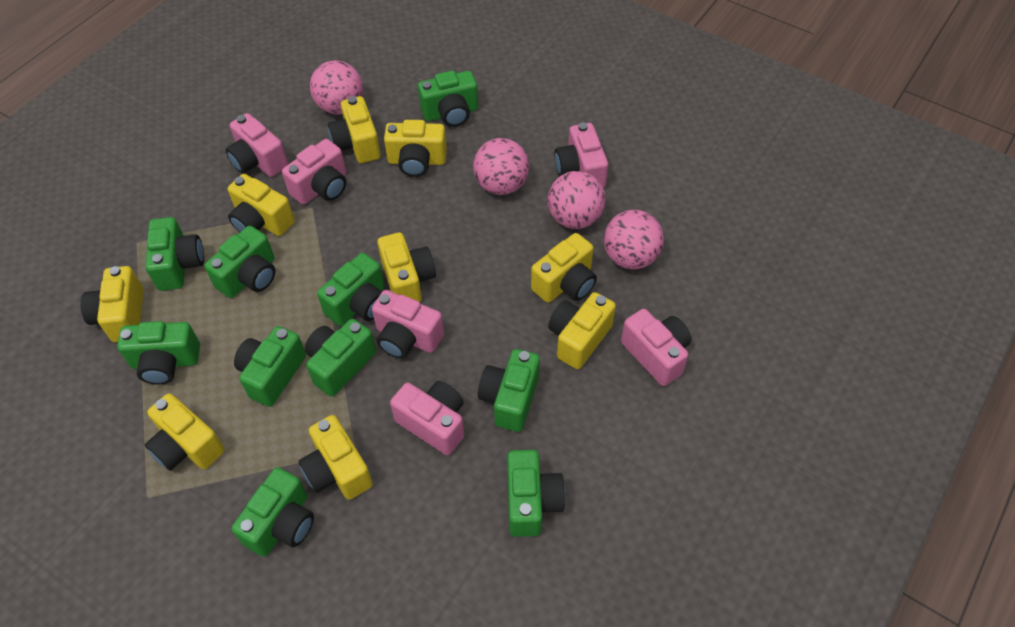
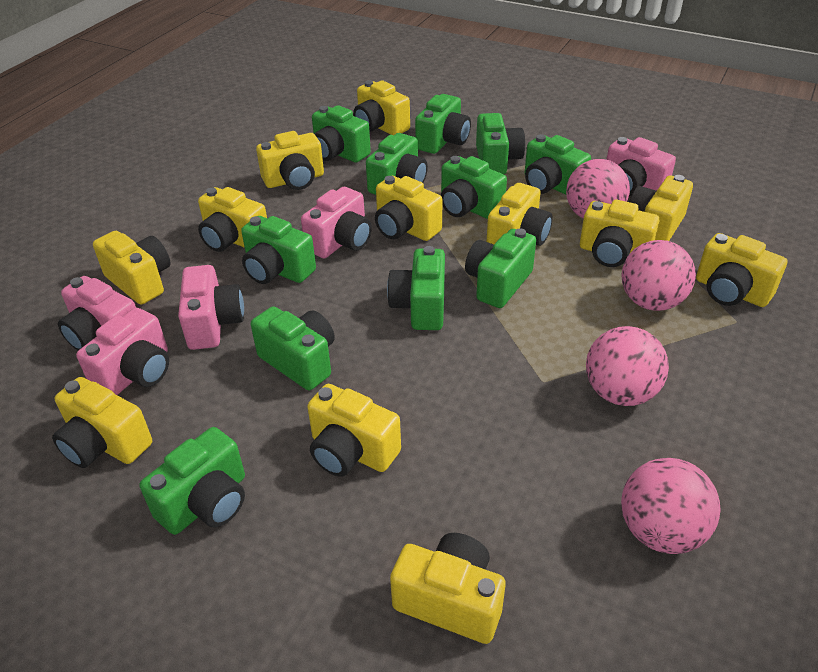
green camera: [117,321,200,385] [145,217,204,291] [204,226,276,298] [231,467,314,557] [234,326,306,407] [305,319,376,397] [317,253,384,326] [418,71,478,127] [478,349,540,432] [507,450,566,537] = 10 -> [140,427,245,535] [241,216,316,284] [251,306,335,391] [312,105,371,163] [366,133,428,195] [387,246,445,330] [415,94,471,154] [441,156,507,219] [465,228,536,308] [476,113,525,174] [525,134,591,195] = 11
pink camera: [225,113,288,177] [282,139,346,205] [372,290,444,359] [390,381,464,455] [554,123,608,188] [621,309,691,386] = 6 -> [58,276,136,350] [76,308,169,395] [178,265,244,350] [301,187,372,258] [606,137,676,196] = 5
yellow camera: [80,266,144,342] [145,393,225,471] [228,174,295,236] [298,415,373,500] [328,96,381,163] [377,232,436,302] [384,120,447,177] [531,233,597,303] [548,292,616,369] = 9 -> [52,377,152,468] [93,231,170,305] [198,187,267,252] [256,131,324,190] [307,384,401,477] [353,80,410,135] [375,176,442,241] [390,533,506,644] [486,183,553,246] [580,200,660,267] [629,175,693,241] [696,233,787,307] = 12

